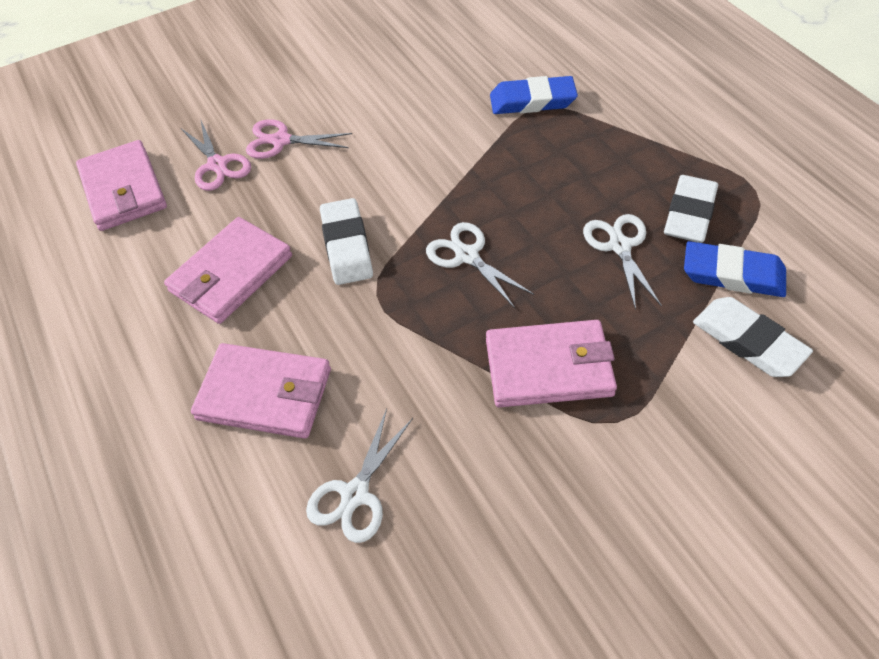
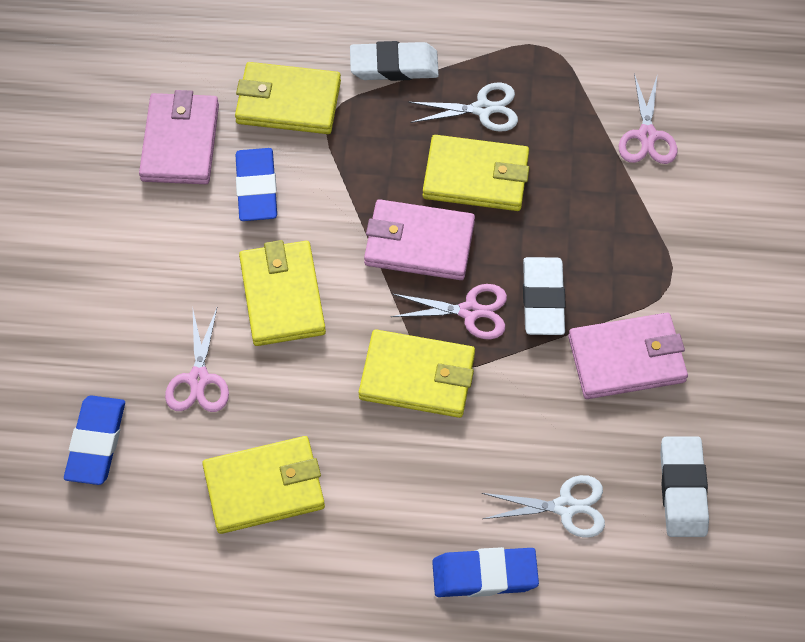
blue eraser: [490,76,578,114] [684,241,786,297] = 2 -> [64,395,125,485] [236,148,277,221] [432,547,539,597] = 3
pink scissors: [181,118,251,191] [246,119,352,159] = 2 -> [165,308,229,412] [391,284,507,339] [619,74,677,164] = 3
pink wallet: [76,140,167,231] [164,217,292,324] [191,343,331,439] [486,320,617,407] = 4 -> [139,90,219,184] [364,199,475,280] [568,313,688,399] = 3
white scissors: [306,409,413,543] [426,222,534,308] [583,214,662,310] = 3 -> [408,82,518,132] [482,475,605,538] = 2
yellow wallet: none = 0 -> [202,436,325,534] [235,62,341,134] [239,240,326,346] [359,329,475,418] [423,135,529,211] = 5

